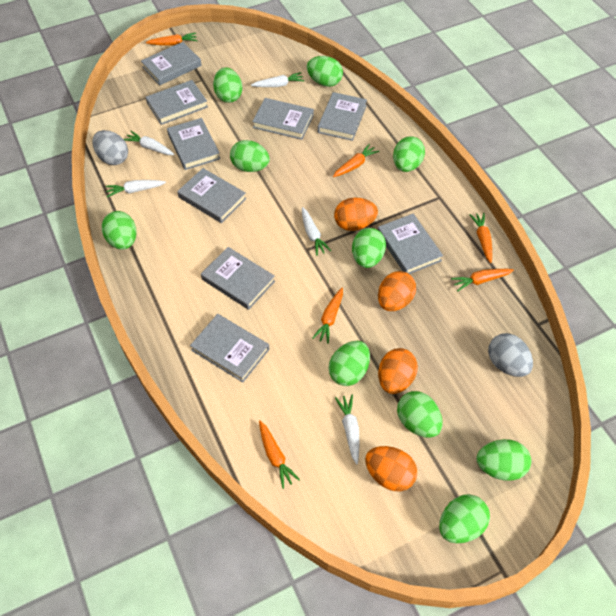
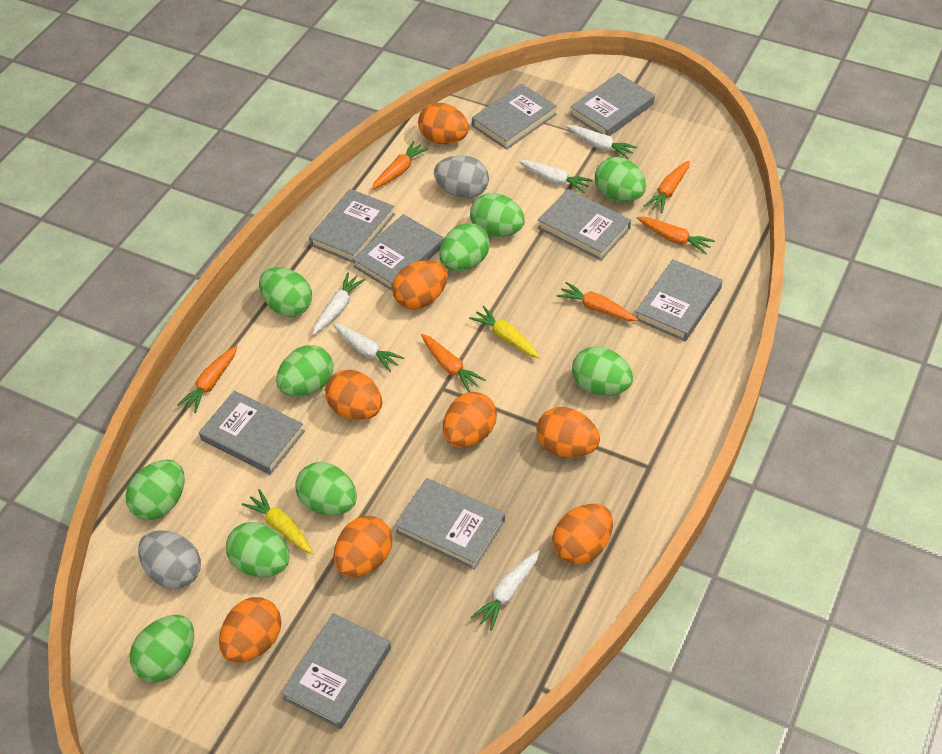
orange egg: [334,198,378,231] [365,446,417,491] [378,271,416,311] [378,348,418,394] = 4 -> [219,597,282,663] [325,369,382,420] [334,516,392,577] [392,260,448,310] [418,103,469,144] [443,392,497,448] [536,407,600,458] [552,504,613,565] = 8
yellow carrot: none = 0 -> [242,489,313,554] [469,306,540,358] = 2

